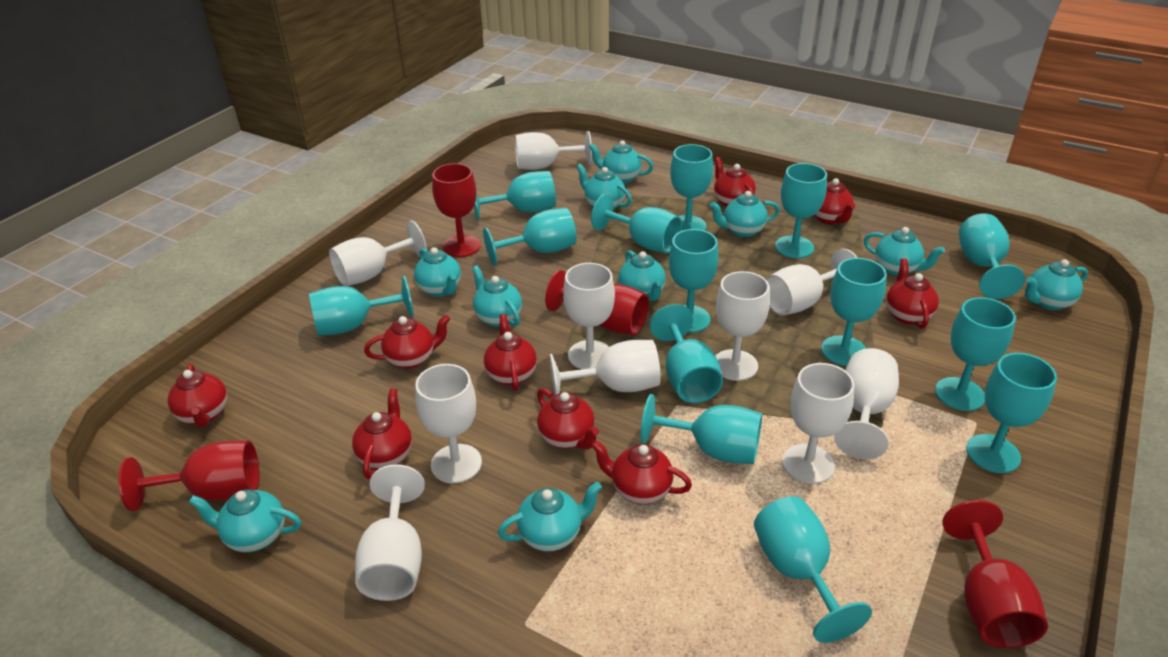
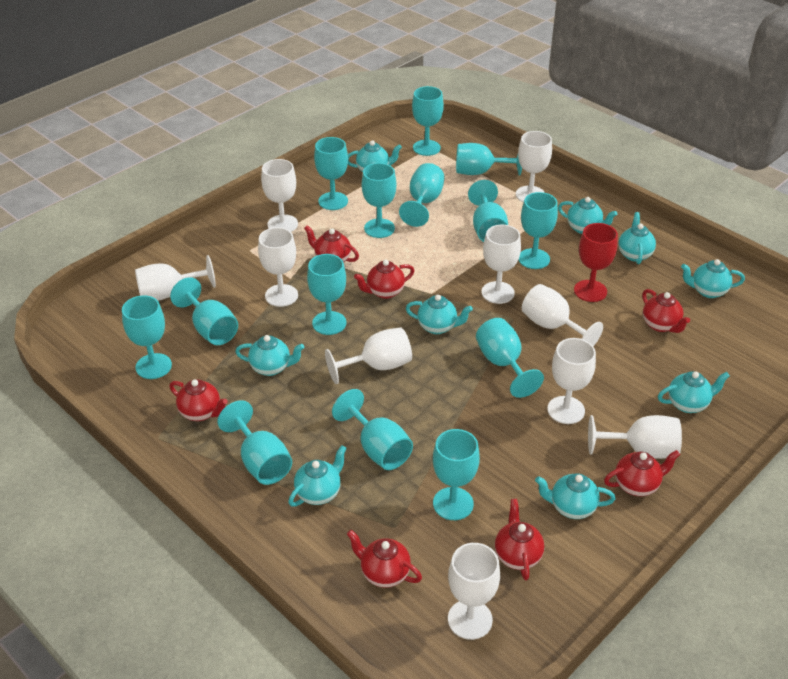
red goblet: [118,441,259,511] [432,163,481,257] [545,270,649,335] [942,500,1048,648] = 4 -> [574,223,618,302] = 1
red teapot: [168,364,227,427] [352,388,412,479] [364,315,450,369] [484,314,537,391] [537,388,599,449] [591,440,692,504] [714,157,756,207] [814,178,855,224] [886,258,939,329] = 9 -> [169,379,228,421] [304,225,359,263] [347,530,422,588] [354,260,415,299] [495,499,544,580] [604,450,680,496] [642,289,690,333] = 7
turquoise teapot: [188,489,301,552] [414,247,461,297] [472,265,522,327] [498,482,602,552] [576,164,632,210] [589,140,654,184] [618,250,666,301] [710,191,780,237] [864,227,945,276] [1025,259,1088,310] = 10 -> [235,335,304,376] [288,445,347,507] [348,140,402,172] [406,294,473,334] [535,473,615,519] [558,197,617,234] [618,212,656,264] [658,371,730,413] [681,259,745,298] = 9

